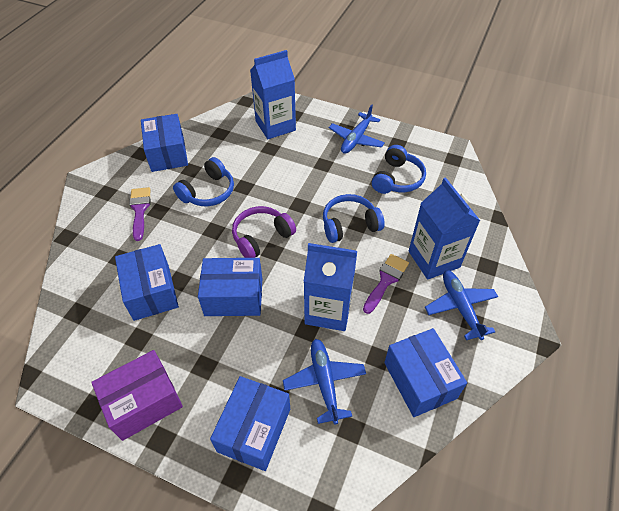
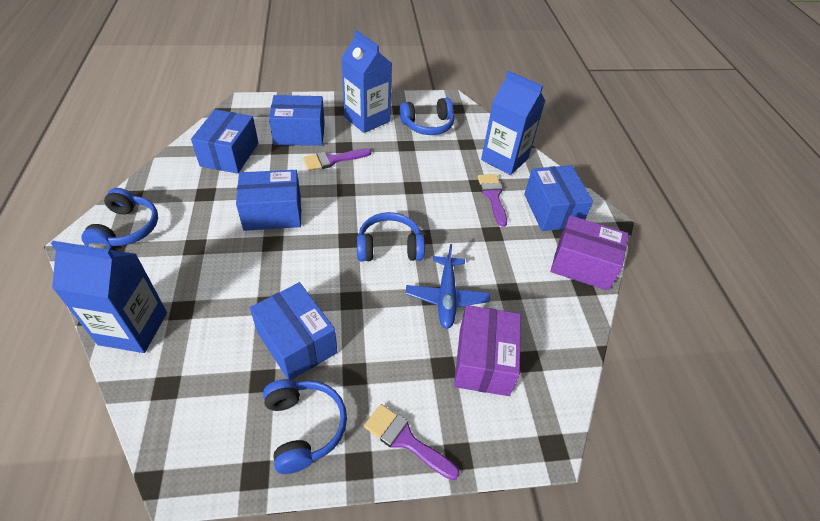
blue headphones: [173,157,234,206] [323,194,385,243] [372,145,426,194] = 3 -> [82,188,158,250] [263,379,347,474] [357,212,425,262] [399,98,454,135] = 4
blue plane: [283,339,366,425] [329,104,385,154] [425,270,498,340] = 3 -> [406,244,490,329] = 1
purple box: [91,350,183,441] = 1 -> [454,305,521,396] [550,215,628,291] = 2
purple brush: [129,187,151,241] [363,254,409,314] = 2 -> [303,148,372,171] [364,404,460,480] [478,174,507,227] = 3
purple headphones: [232,206,296,258] = 1 -> none = 0

